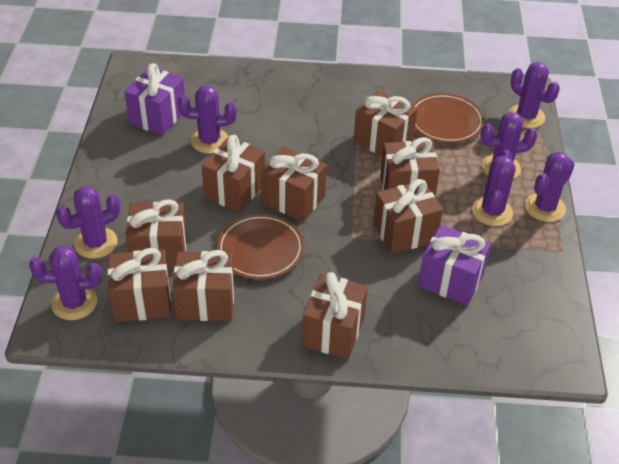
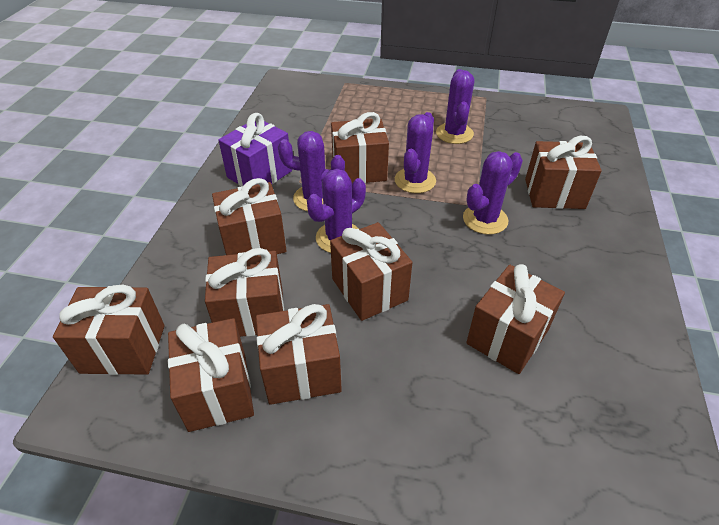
brown plate: [217,214,304,279] [412,93,485,143] = 2 -> none = 0
purple cactus: [29,245,102,320] [56,186,121,259] [178,85,236,154] [472,150,515,226] [480,112,538,179] [508,62,560,128] [525,152,575,222] = 7 -> [278,131,345,211] [307,169,366,253] [395,112,436,193] [436,69,474,144] [463,151,523,234] = 5
purple gift: [125,63,185,135] [418,225,491,306] = 2 -> [218,113,292,186] = 1

